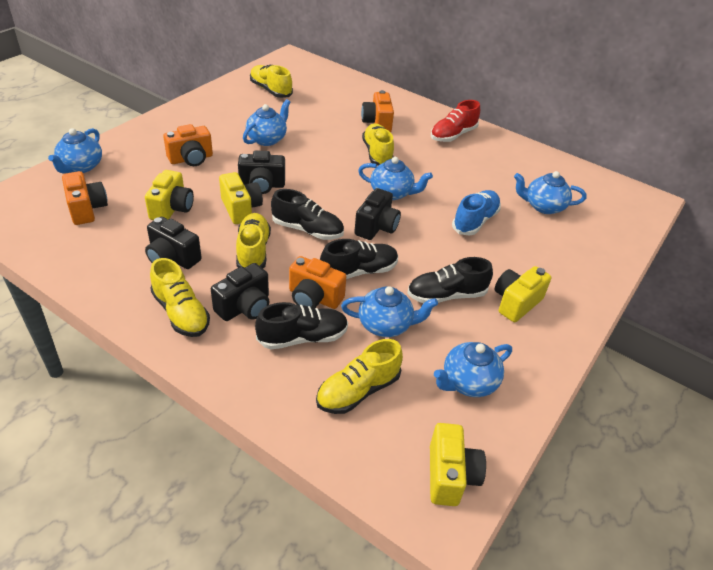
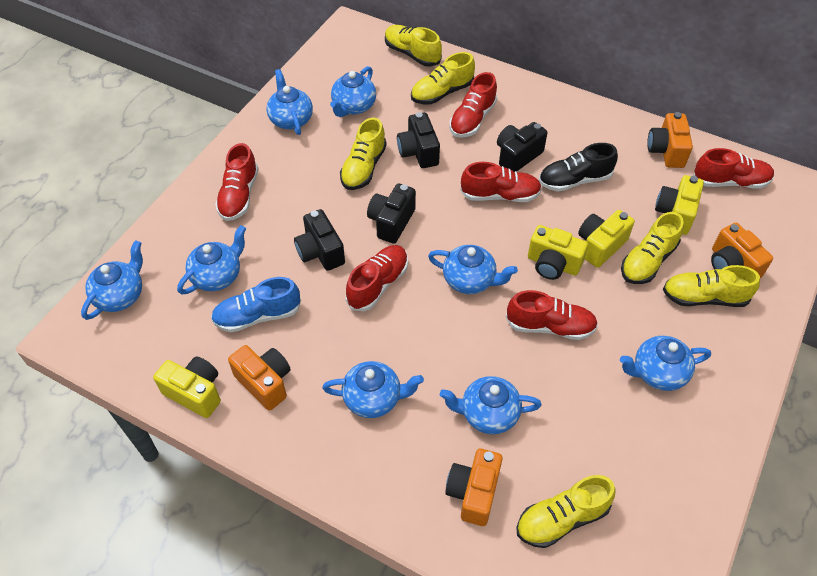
black shoe: [255,302,348,349] [271,189,344,240] [320,239,398,279] [407,257,493,303] = 4 -> [539,143,618,192] = 1
blue teapot: [48,128,102,174] [243,99,290,146] [341,286,438,337] [358,157,433,200] [434,342,512,397] [514,171,586,214] = 6 -> [81,240,143,320] [177,225,246,294] [266,69,313,135] [322,361,424,418] [330,66,376,117] [428,245,518,294] [440,376,542,434] [620,336,711,391] = 8
red shoe: [431,100,480,142] = 1 -> [215,143,259,221] [346,245,408,311] [450,72,497,138] [460,162,542,202] [506,290,598,340] [693,148,774,189] = 6
yellow shoe: [150,258,210,337] [236,213,271,268] [250,65,293,98] [316,339,403,414] [362,123,394,166] = 5 -> [340,118,387,190] [385,25,442,67] [411,52,475,104] [516,475,616,548] [621,212,684,284] [663,265,760,307] = 6

